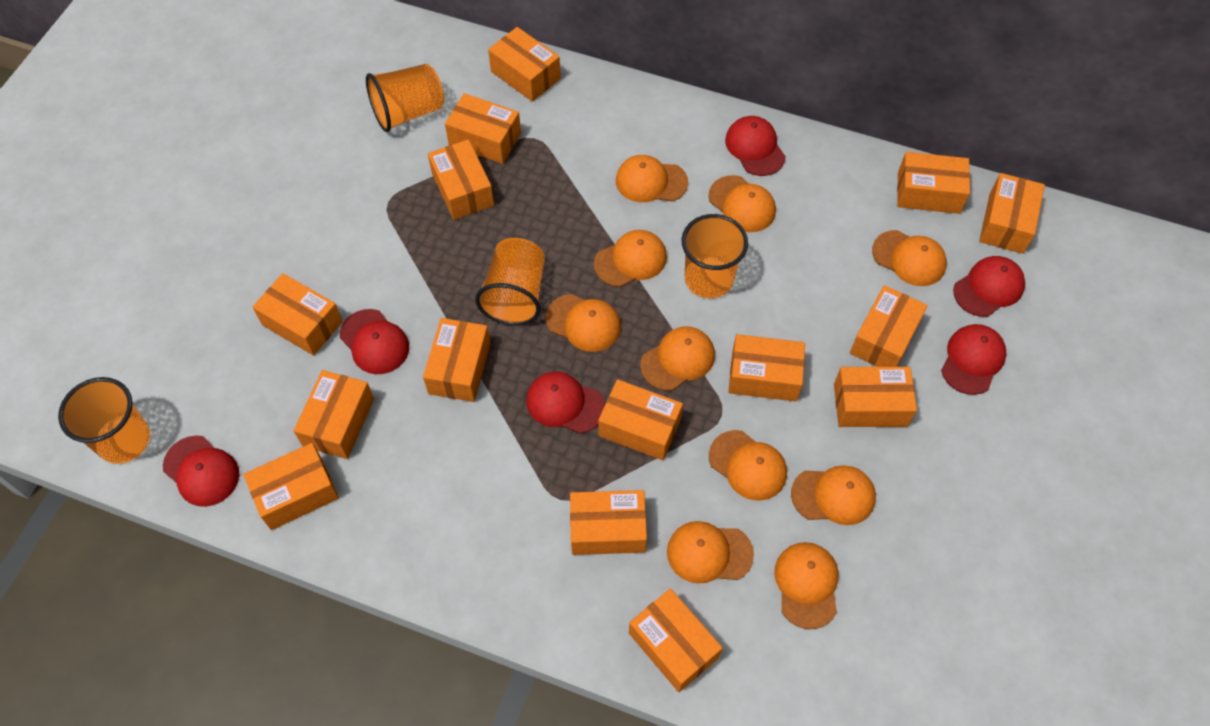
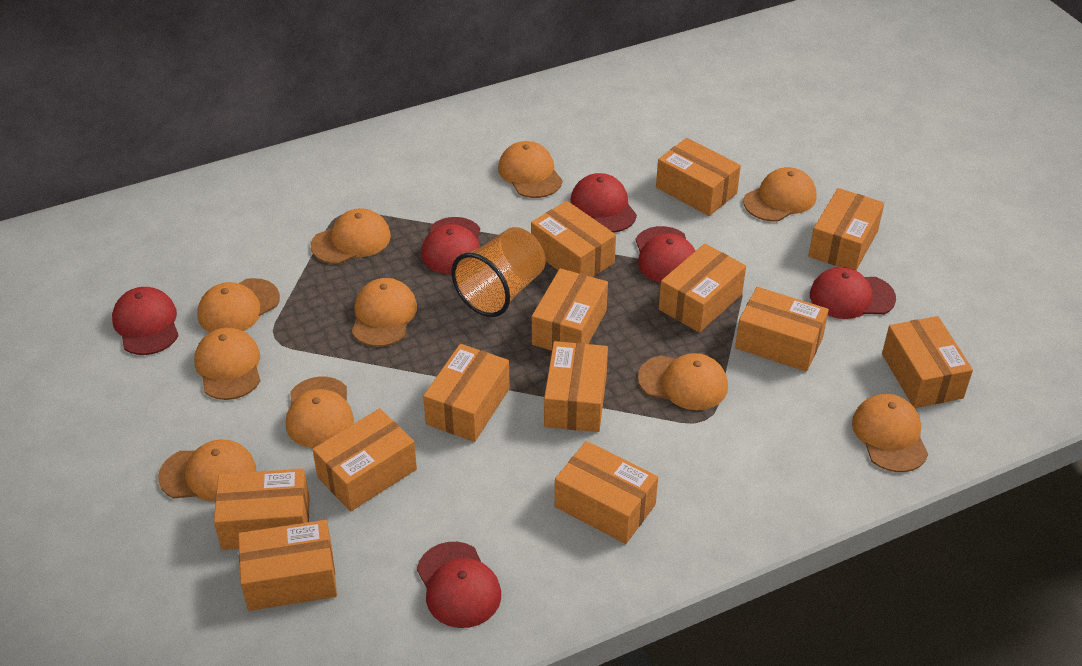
orange box: [243,443,339,530] [253,273,343,356] [294,370,374,459] [423,318,491,402] [428,139,494,220] [445,93,521,164] [488,27,561,102] [570,490,647,555] [598,379,683,460] [629,588,723,692] [728,334,805,401] [834,367,917,427] [850,285,928,367] [897,152,970,214] [979,173,1045,254] = 15 -> [214,469,310,550] [238,520,337,611] [312,408,417,512] [423,344,510,442] [531,201,616,277] [532,268,608,351] [544,341,608,432] [555,441,658,544] [656,138,741,216] [659,244,746,333] [735,287,829,372] [809,188,884,270] [882,316,973,408] = 13
orange cup: [58,377,150,464] [366,64,444,132] [475,238,545,325] [681,214,748,298] = 4 -> [451,227,546,317] = 1

